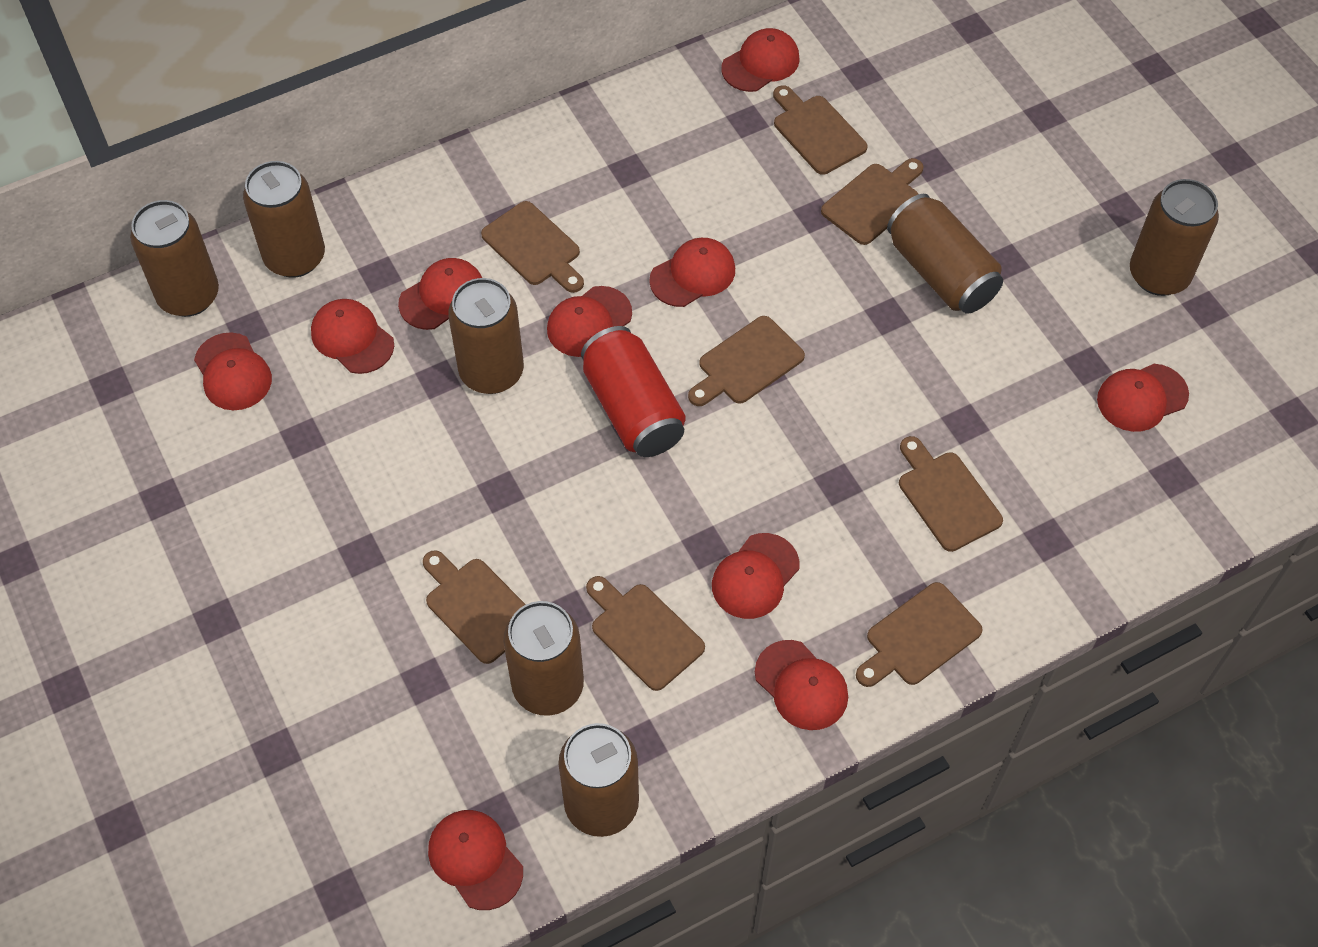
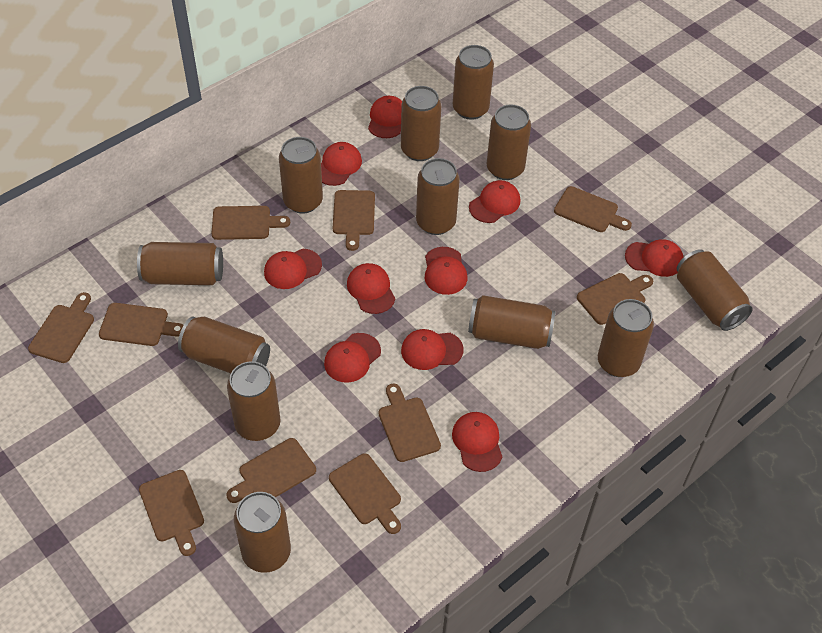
brown can: [130,200,219,317] [243,161,325,278] [448,278,524,394] [503,601,584,716] [558,723,639,837] [887,194,1003,314] [1130,179,1219,296] = 7 -> [137,242,223,285] [178,316,270,373] [227,361,280,441] [234,492,291,573] [279,137,323,214] [401,86,441,161] [416,158,460,235] [453,45,494,120] [468,295,556,349] [487,104,531,180] [598,299,654,377] [677,249,753,331] = 12
brown cutting board: [423,550,526,664] [481,201,584,293] [586,576,705,691] [688,316,805,406] [773,85,868,175] [821,158,924,245] [856,582,983,687] [899,436,1003,552] = 8 -> [28,292,94,363] [99,303,183,346] [139,470,204,556] [211,206,290,240] [226,438,316,503] [329,454,401,534] [333,190,375,251] [379,383,441,462] [554,186,632,232] [577,273,653,325] = 10
red can: [581,326,686,457] = 1 -> none = 0

